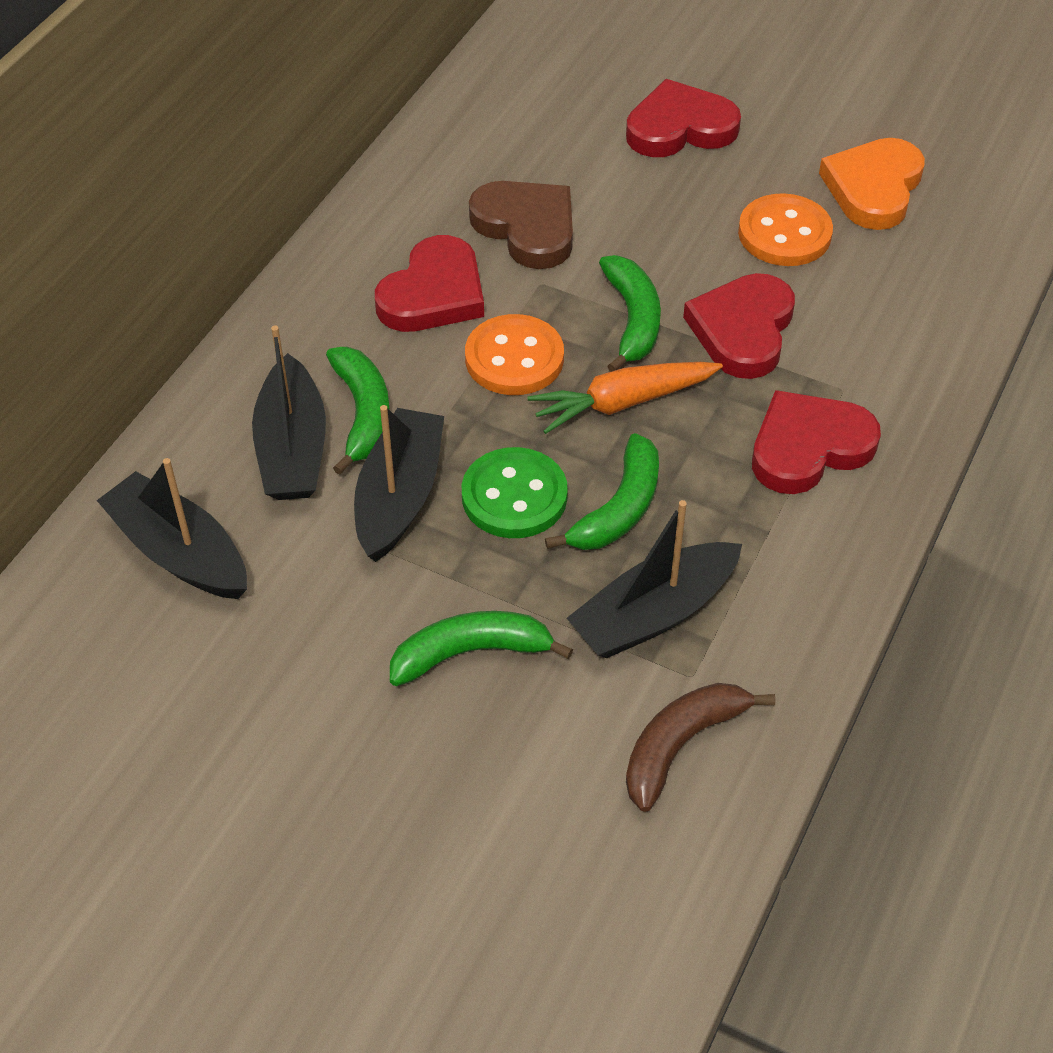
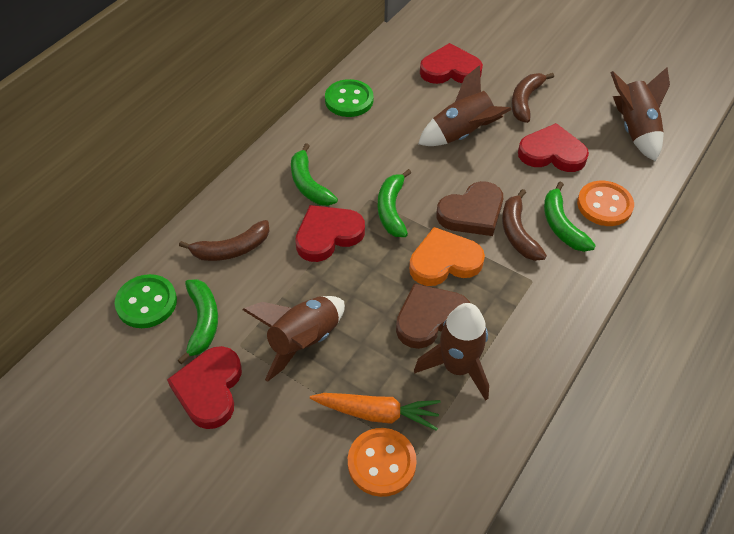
black boat: [96,458,247,599] [252,325,326,500] [354,405,444,562] [567,500,742,658] = 4 -> none = 0
brown banana: [626,683,776,812] = 1 -> [179,220,270,261] [502,189,547,261] [511,73,554,123] = 3
brown heart: [469,181,573,269] = 1 -> [396,283,470,349] [436,181,503,236] = 2
brown rocket: none = 0 -> [243,296,345,382] [414,303,489,401] [418,65,512,146] [610,67,670,161] = 4
green button: [462,447,568,538] = 1 -> [115,274,177,328] [325,79,373,117] = 2

